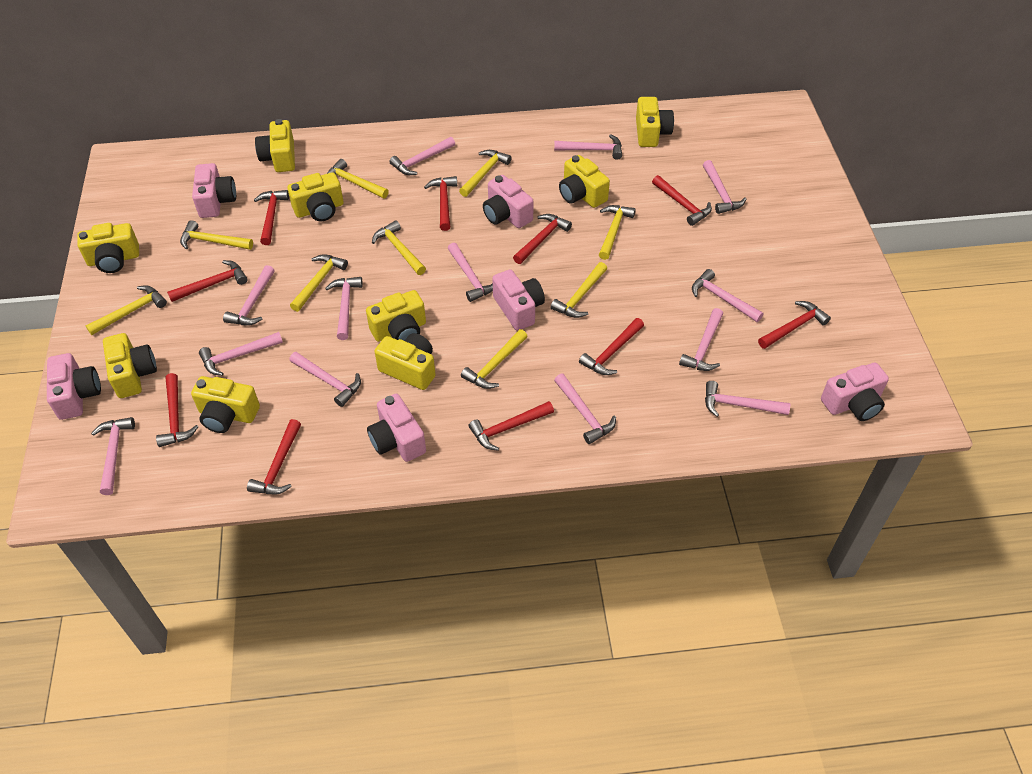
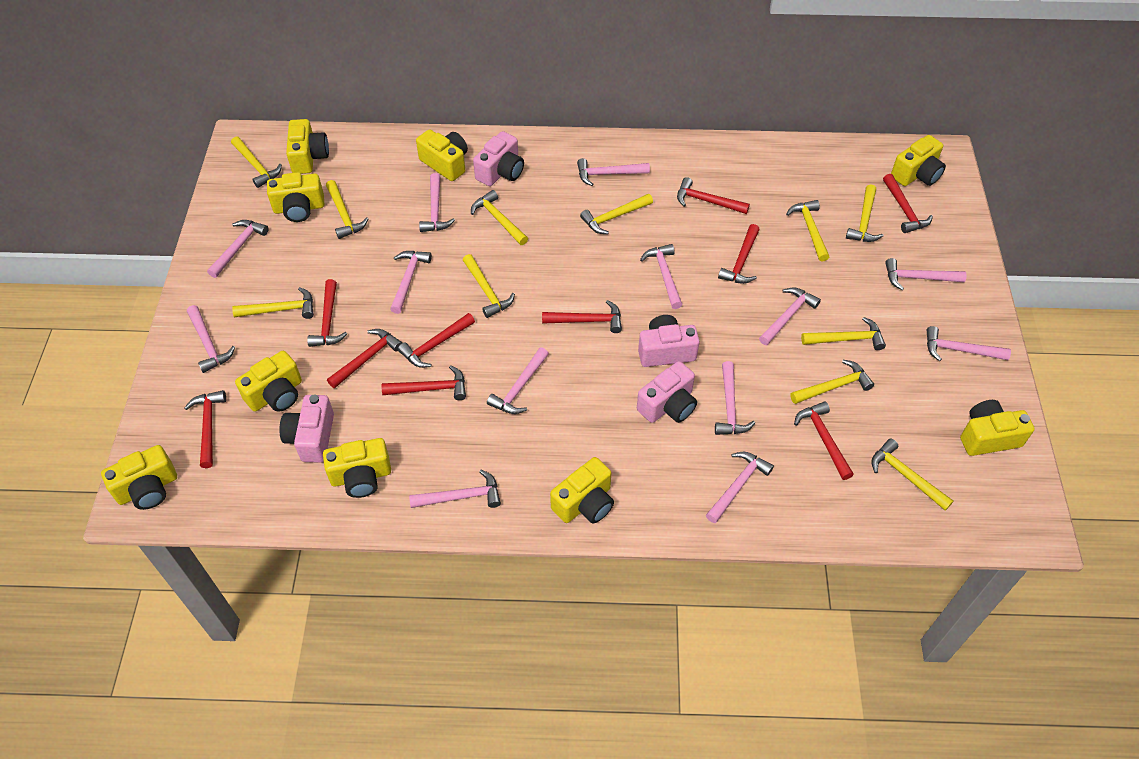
pink camera: [47,353,101,420] [192,163,236,218] [367,394,426,462] [483,175,534,228] [492,270,545,331] [821,363,889,421] = 6 -> [280,395,334,463] [473,131,524,186] [637,361,697,423] [638,315,700,367] = 4
yellow hammer: [86,285,167,335] [180,220,253,250] [290,254,348,312] [327,159,389,199] [372,220,426,275] [459,150,512,197] [461,329,528,389] [550,262,607,318] [599,205,636,260] = 9 -> [231,137,282,188] [232,287,314,319] [326,180,368,239] [463,254,515,318] [471,190,528,245] [580,194,653,234] [786,200,829,262] [790,360,874,404] [801,317,886,350] [846,184,883,242] [871,438,953,511] = 11

